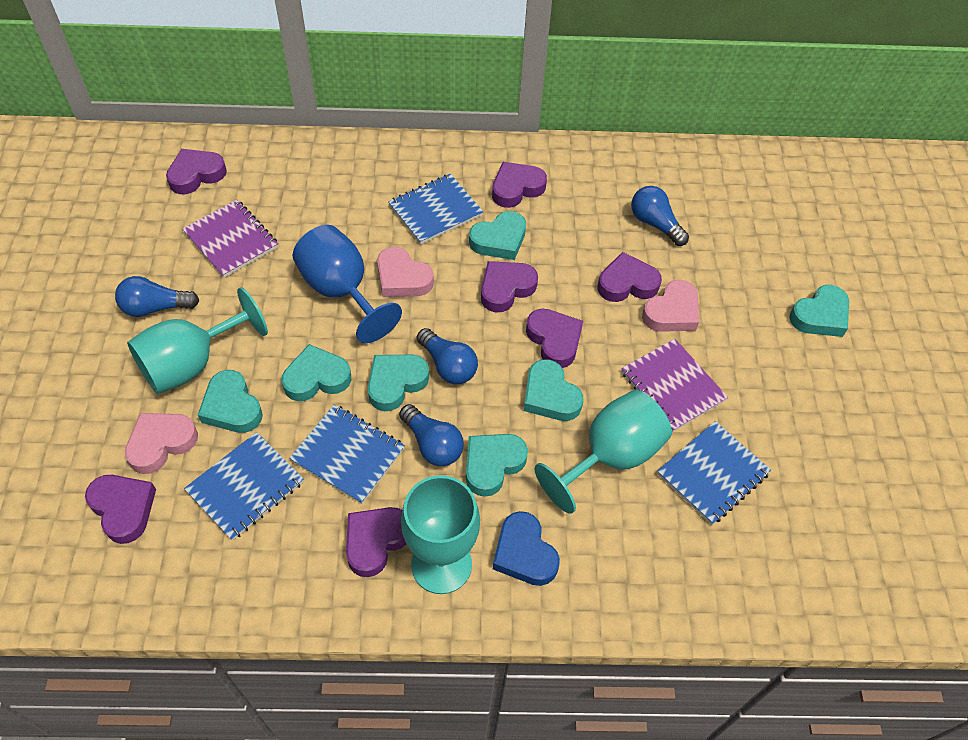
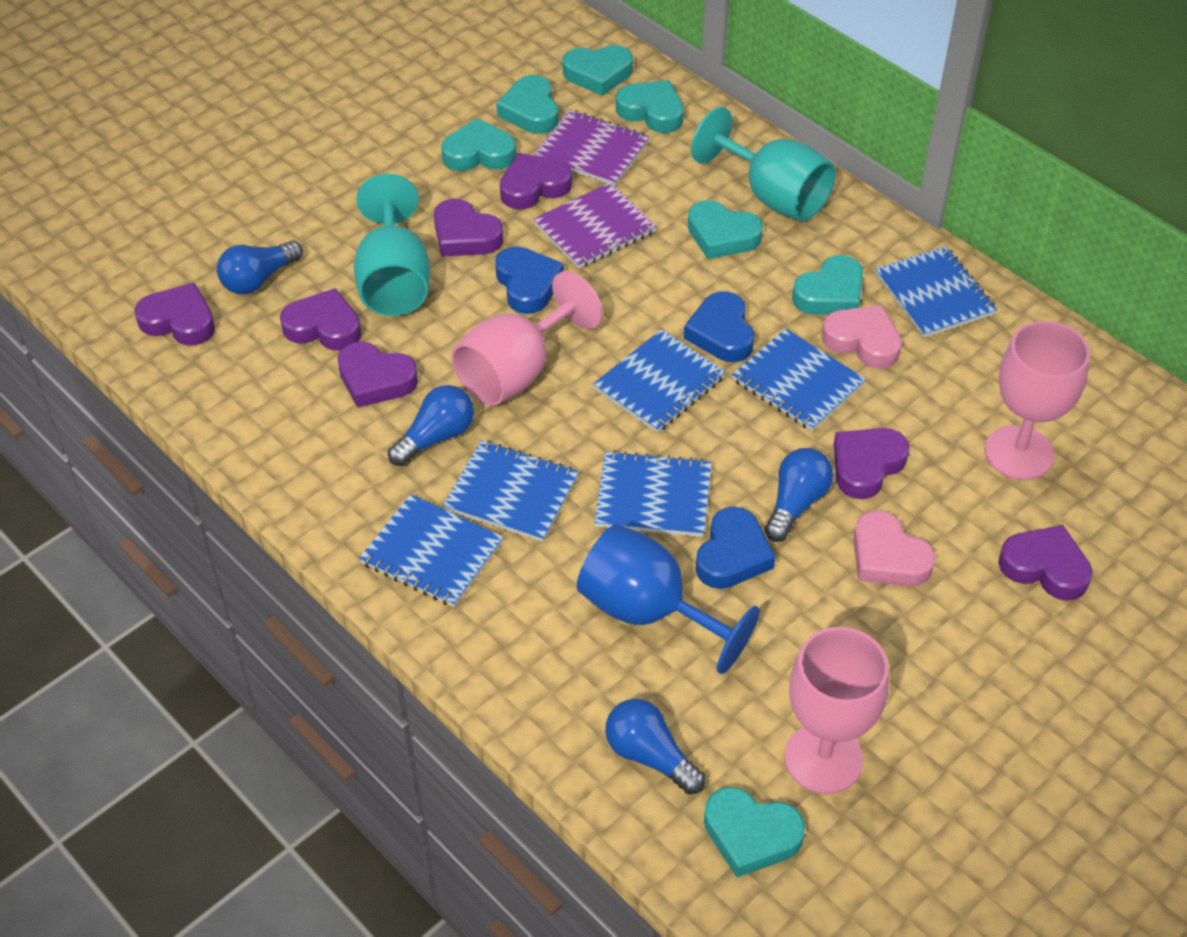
blue heart: [493,511,560,586] = 1 -> [495,246,564,314] [684,291,754,362] [696,507,776,589] = 3
blue notebook: [184,432,304,541] [289,404,405,504] [388,174,483,244] [657,421,771,525] = 4 -> [359,494,503,607] [443,440,579,542] [593,329,725,433] [594,450,712,537] [732,329,866,431] [875,246,997,338] = 6
pink goblet: none = 0 -> [452,271,603,406] [785,627,889,794] [985,321,1090,480] = 3
pink heart: [125,413,198,474] [377,247,434,297] [642,280,699,332] = 3 -> [822,305,902,369] [853,510,936,587] = 2
turquoise goblet: [127,287,268,394] [401,475,480,594] [534,390,672,514] = 3 -> [354,174,430,316] [691,107,836,221] = 2

